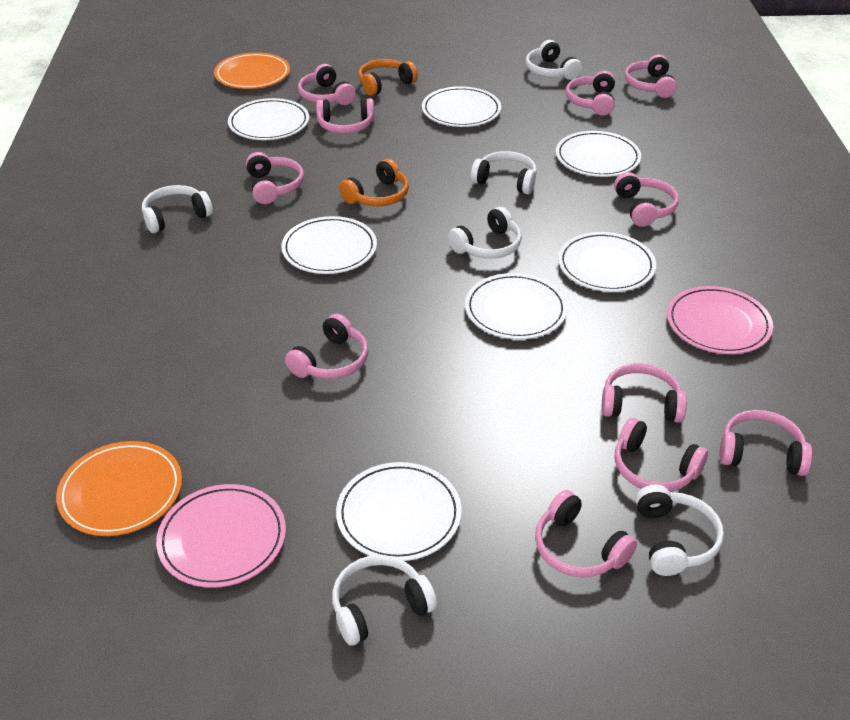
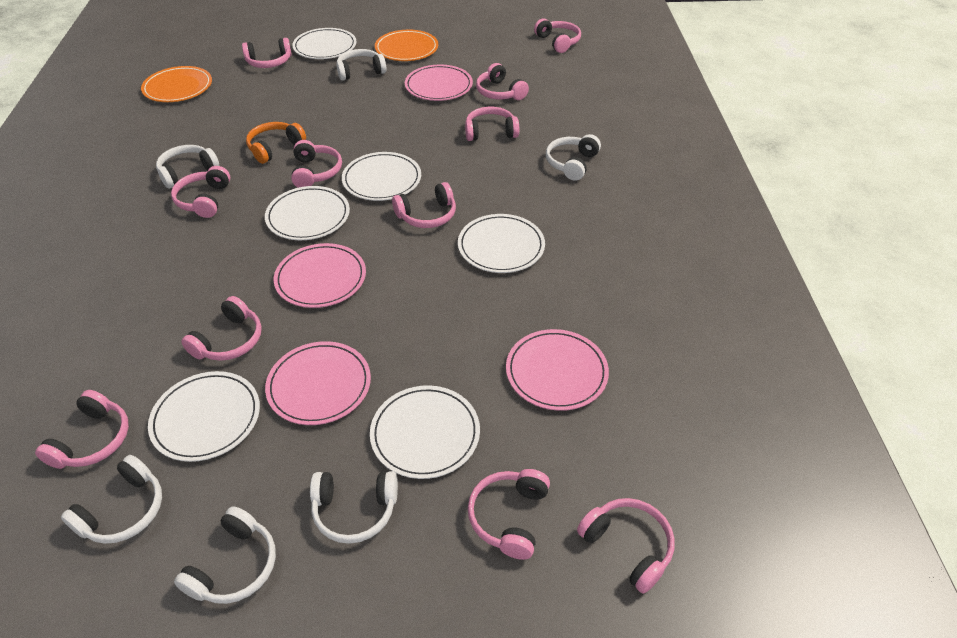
orange headphones: [339,159,409,206] [358,59,418,96] = 2 -> [246,122,306,164] = 1
pink plate: [156,484,286,588] [667,286,773,354] = 2 -> [265,341,371,425] [274,243,366,308] [405,65,473,101] [506,329,609,411] = 4
white plate: [228,98,309,140] [281,216,377,274] [336,462,462,561] [422,86,501,127] [465,273,567,339] [556,131,641,177] [558,232,656,292] = 7 -> [148,371,260,462] [265,186,350,240] [292,28,356,59] [342,152,421,201] [370,385,480,479] [458,214,545,273] = 6

